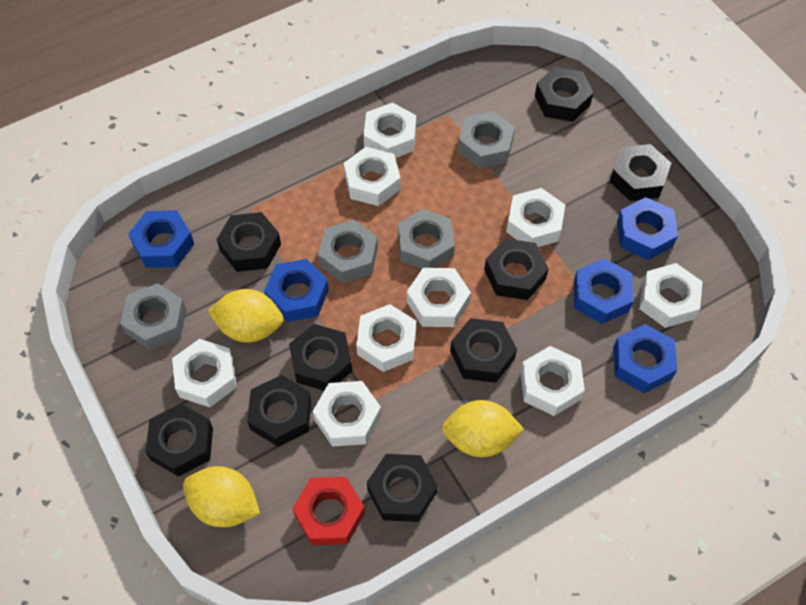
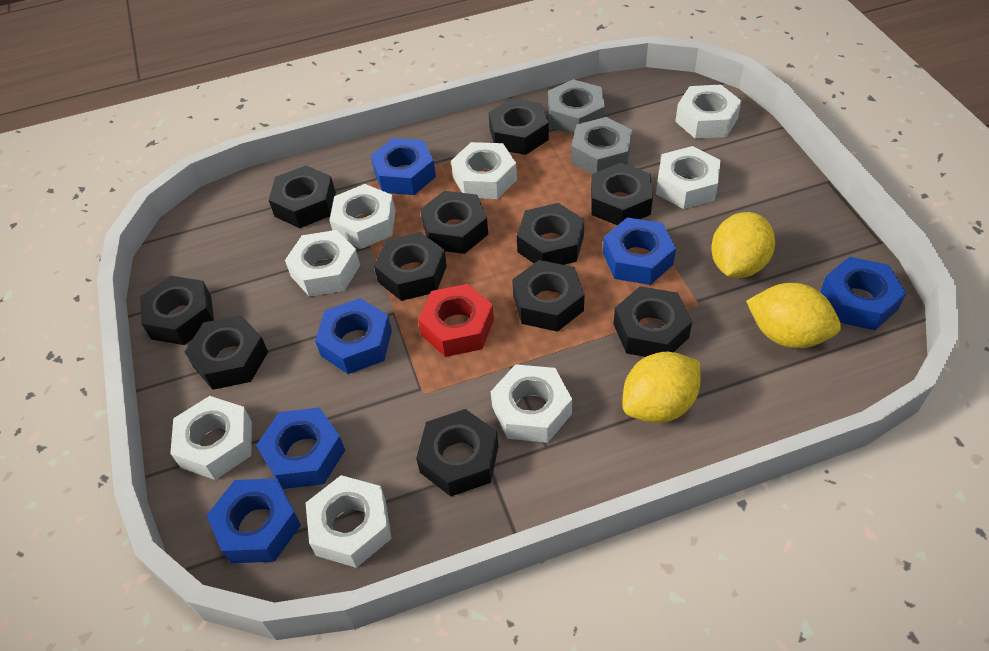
black nut: [145,404,213,477] [216,212,281,272] [247,375,311,446] [289,324,352,391] [367,454,438,522] [450,318,517,383] [484,238,549,300] [535,67,594,122] [610,144,671,201] = 9 -> [140,276,214,345] [185,315,268,390] [269,165,336,228] [374,232,447,301] [416,409,498,496] [420,191,488,254] [488,98,549,155] [512,260,584,332] [517,203,584,265] [591,162,653,225] [614,286,692,357] = 11
blue nut: [128,210,194,268] [264,259,329,322] [574,258,634,324] [613,324,677,393] [617,197,678,260] = 5 -> [206,478,301,563] [256,408,345,489] [315,298,392,374] [370,138,436,195] [603,217,676,285] [820,257,906,330] = 6
grey nut: [120,283,187,350] [318,220,378,283] [398,209,455,269] [458,111,515,169] = 4 -> [548,79,605,134] [571,117,632,174] = 2
white nut: [172,339,237,407] [313,381,381,447] [344,147,401,206] [356,304,416,372] [363,102,416,158] [407,268,471,327] [506,188,565,247] [521,346,585,416] [639,263,703,328] = 9 -> [170,396,252,480] [285,230,360,297] [306,475,392,568] [329,184,395,249] [451,142,517,199] [491,364,572,443] [656,146,721,209] [675,84,741,139] = 8

